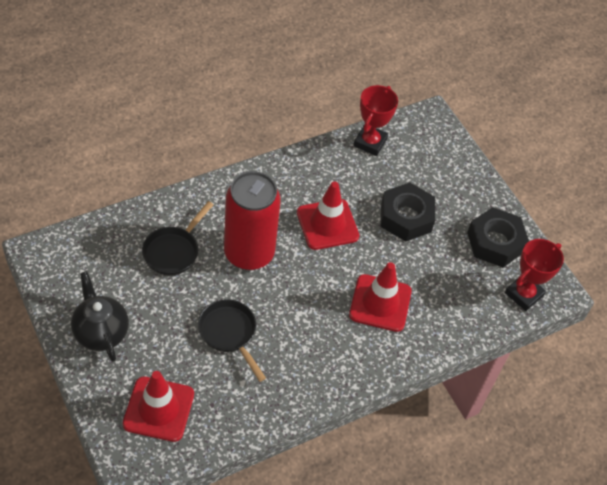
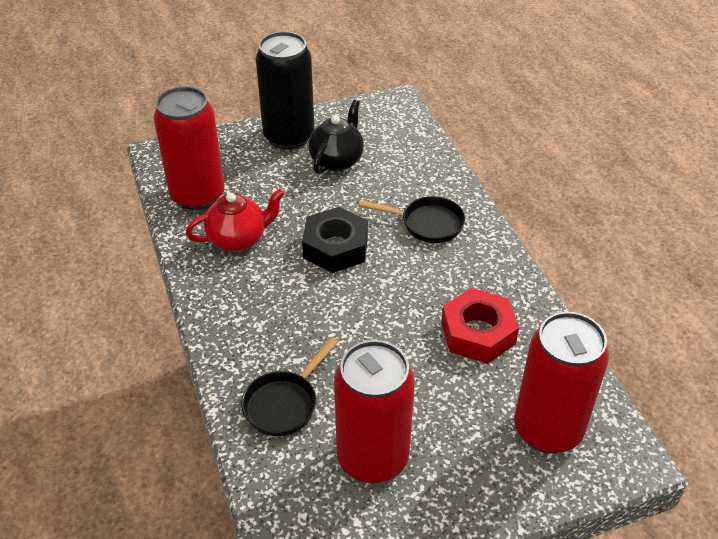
black can: none = 0 -> [256,31,315,150] = 1
black nut: [380,182,435,241] [467,207,529,267] = 2 -> [302,207,368,273] = 1
red can: [224,171,281,270] = 1 -> [154,86,225,210] [334,340,415,483] [514,312,609,453] = 3
red nut: none = 0 -> [441,288,519,364] = 1
red teapot: none = 0 -> [186,189,285,252] = 1
red traffic cone: [123,371,194,442] [297,181,359,250] [349,262,412,332] = 3 -> none = 0
red trophy: [353,85,398,156] [505,239,564,311] = 2 -> none = 0

